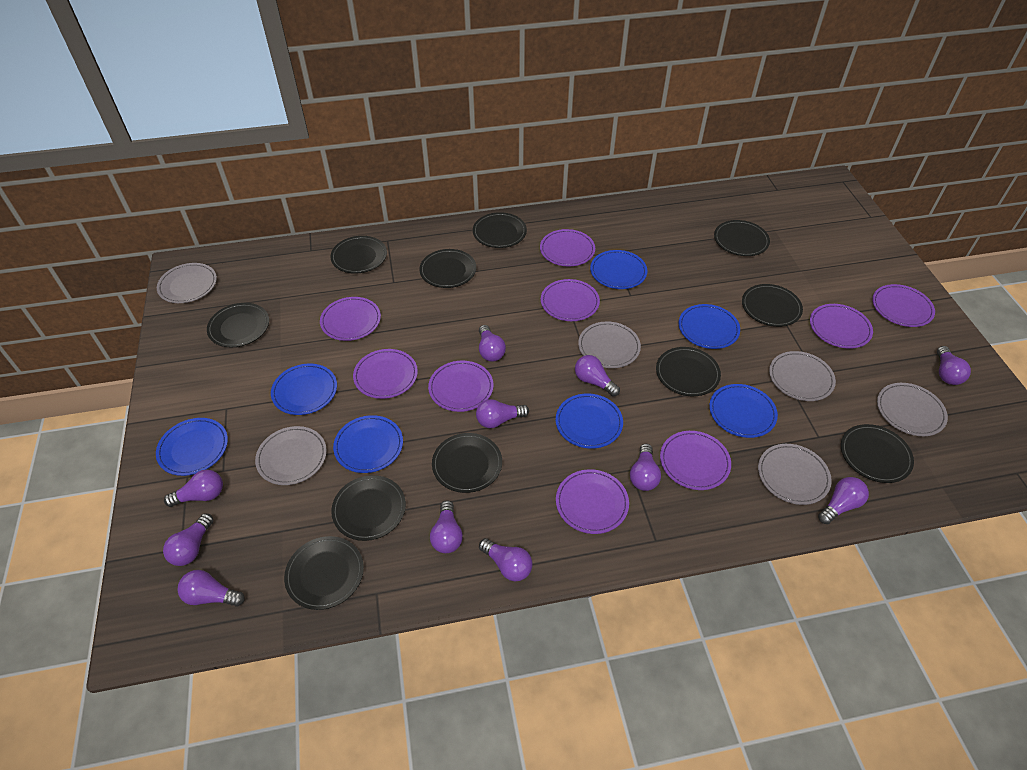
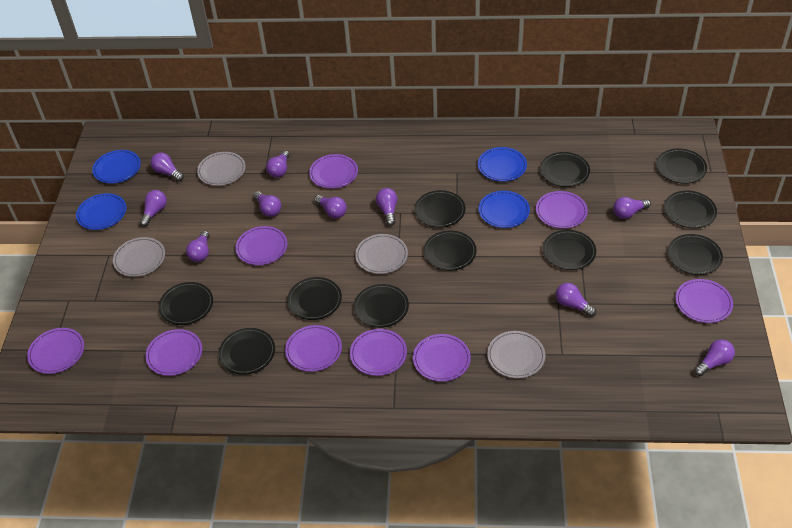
blue plate: [156,418,228,476] [271,364,337,415] [333,415,403,473] [555,393,623,449] [590,250,647,289] [679,304,740,349] [709,384,778,438] = 7 -> [76,193,126,230] [92,150,141,183] [478,147,527,182] [478,191,530,228] = 4
grey plate: [157,263,217,303] [255,426,327,485] [578,321,641,368] [758,444,832,505] [769,351,836,401] [877,383,948,436] = 6 -> [113,237,165,277] [197,152,246,186] [355,234,408,274] [487,331,545,378] = 4
purple light bulb: [163,513,214,566] [164,470,223,507] [178,570,244,607] [430,501,463,553] [476,399,529,428] [479,325,506,362] [479,538,532,581] [575,355,620,396] [630,444,661,491] [818,477,869,524] [937,346,971,385] = 11 -> [140,190,167,227] [151,153,184,181] [186,231,210,262] [253,191,281,217] [266,150,289,178] [314,195,347,218] [376,188,397,226] [556,283,596,317] [613,197,651,219] [694,339,735,376] = 10

